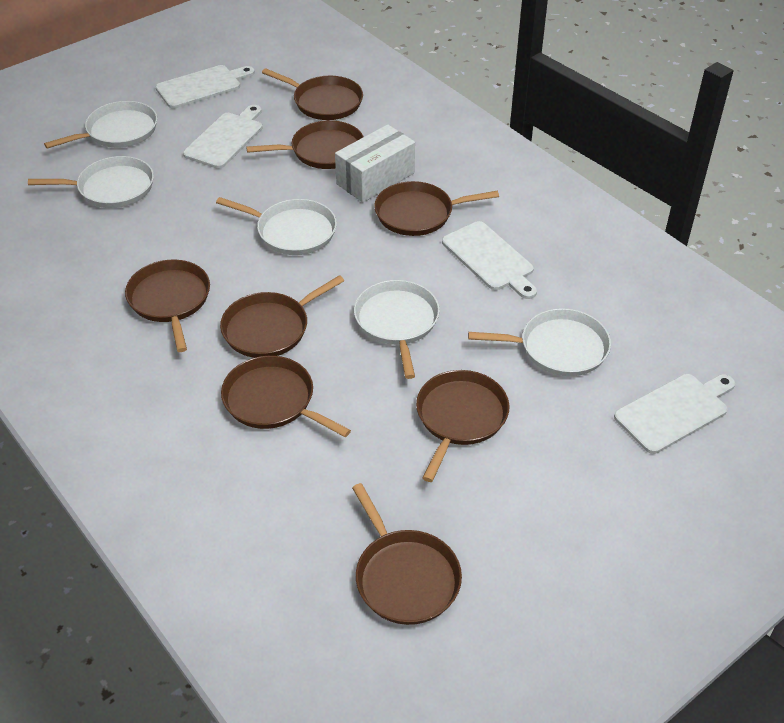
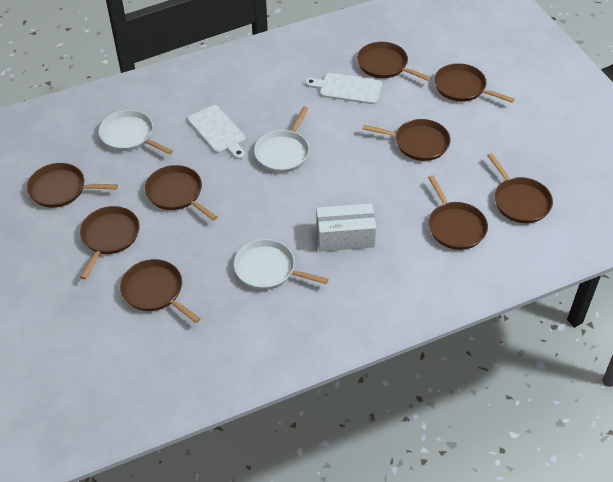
brown pan: [125,260,210,352] [220,275,344,358] [221,356,351,437] [246,120,364,169] [262,68,363,120] [352,483,462,625] [374,181,499,236] [416,370,510,482] = 8 -> [27,163,118,208] [80,206,140,279] [120,259,201,323] [145,165,217,221] [357,42,432,81] [363,119,451,161] [428,175,488,250] [434,63,514,103] [487,153,553,223] = 9
white cutting board: [156,65,255,109] [183,105,262,169] [442,221,537,299] [614,374,735,454] = 4 -> [187,105,246,159] [305,73,382,104] = 2
white pan: [28,156,154,208] [44,101,157,149] [216,197,337,255] [354,280,440,379] [468,308,611,376] = 5 -> [99,110,173,155] [234,239,329,290] [254,107,309,173] = 3

